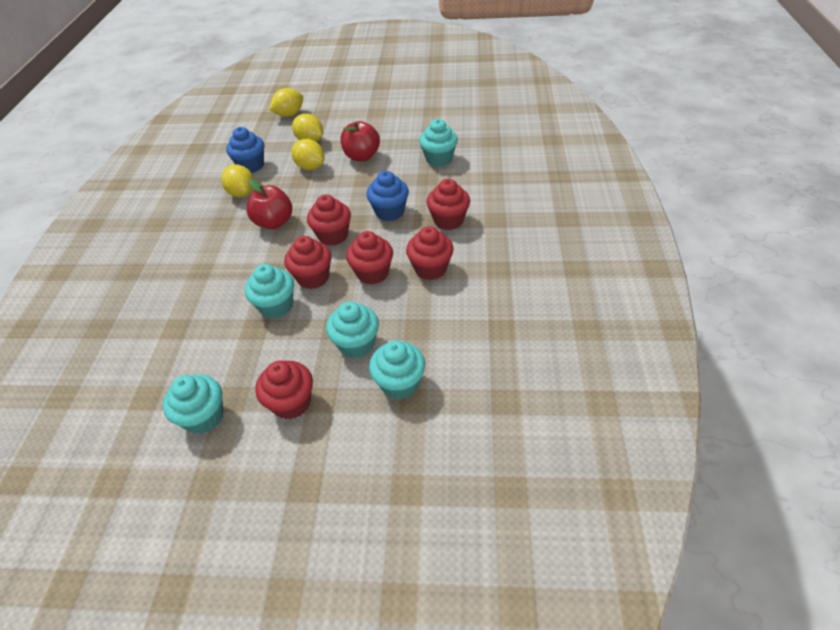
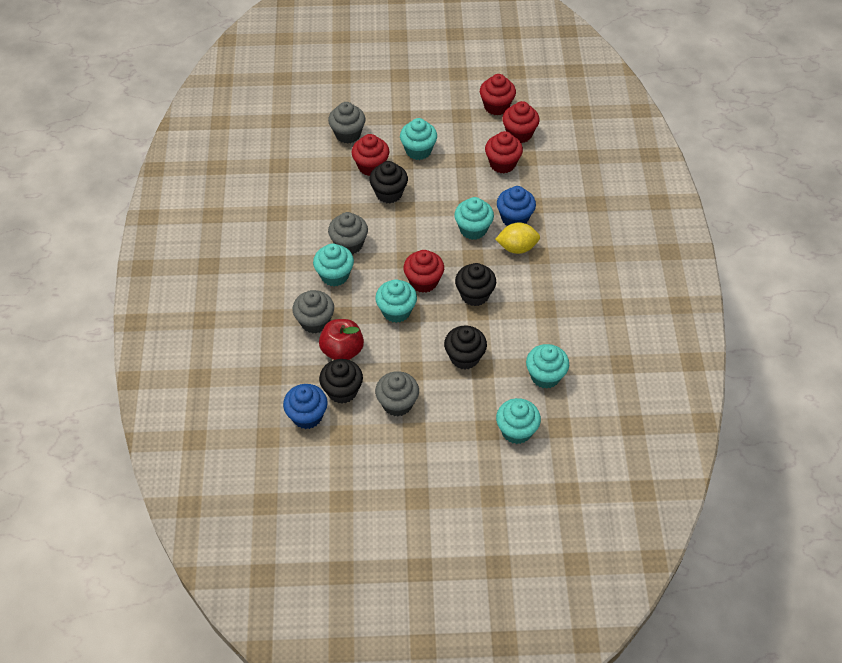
black cupcake: none = 0 -> [319,359,363,404] [369,161,408,203] [444,326,487,370] [455,263,496,306] = 4
grey cupcake: none = 0 -> [292,290,334,334] [328,102,366,144] [328,212,368,254] [375,371,419,416] = 4
red apple: [247,179,292,229] [340,121,380,161] = 2 -> [319,319,364,360] = 1
red cupcake: [255,361,313,419] [284,236,332,289] [307,194,351,246] [346,231,393,285] [406,226,454,280] [427,179,470,230] = 6 -> [352,134,389,176] [404,250,444,293] [480,74,516,116] [485,131,523,173] [502,101,540,143] = 5
turquoise cupcake: [163,375,223,434] [245,264,294,318] [326,301,379,358] [369,340,425,399] [419,119,458,167] = 5 -> [313,243,354,287] [375,279,417,323] [400,118,437,160] [454,197,494,240] [496,398,541,444] [526,344,569,389] = 6
yellow lemon: [221,164,254,197] [269,88,303,117] [291,139,324,170] [292,114,323,142] = 4 -> [495,222,540,254] = 1

